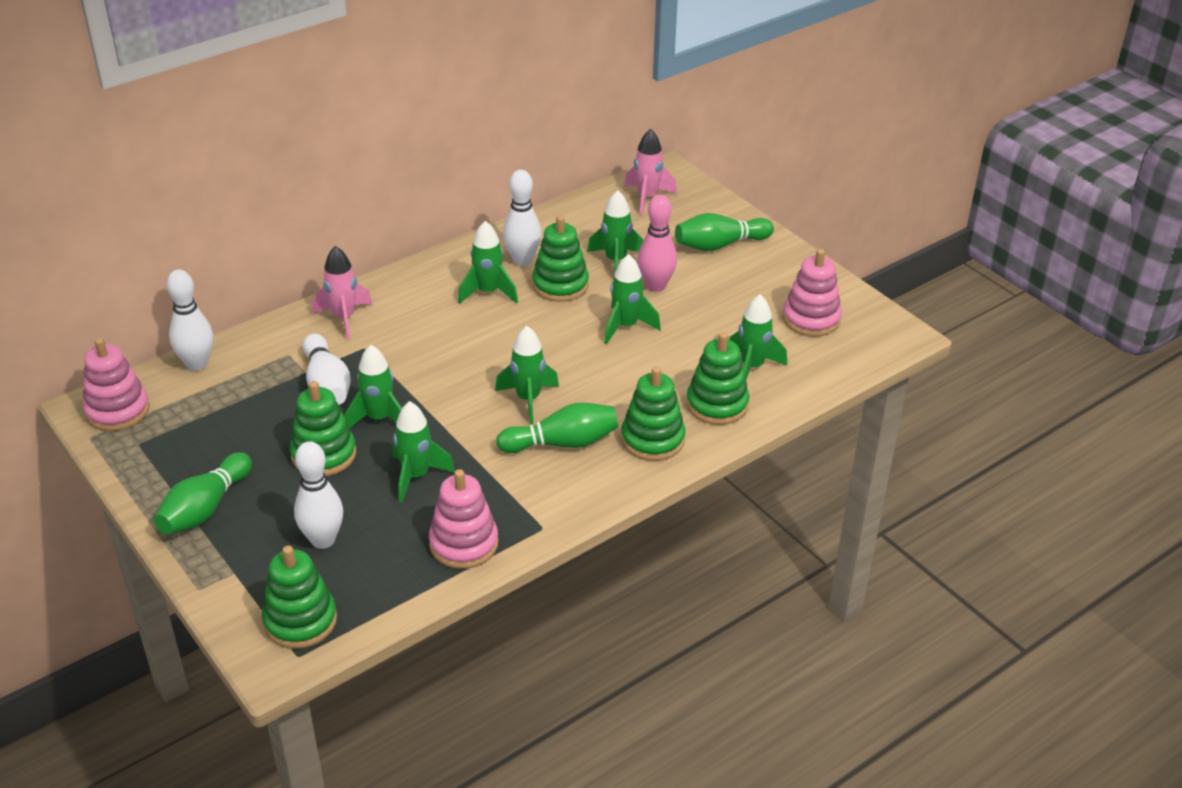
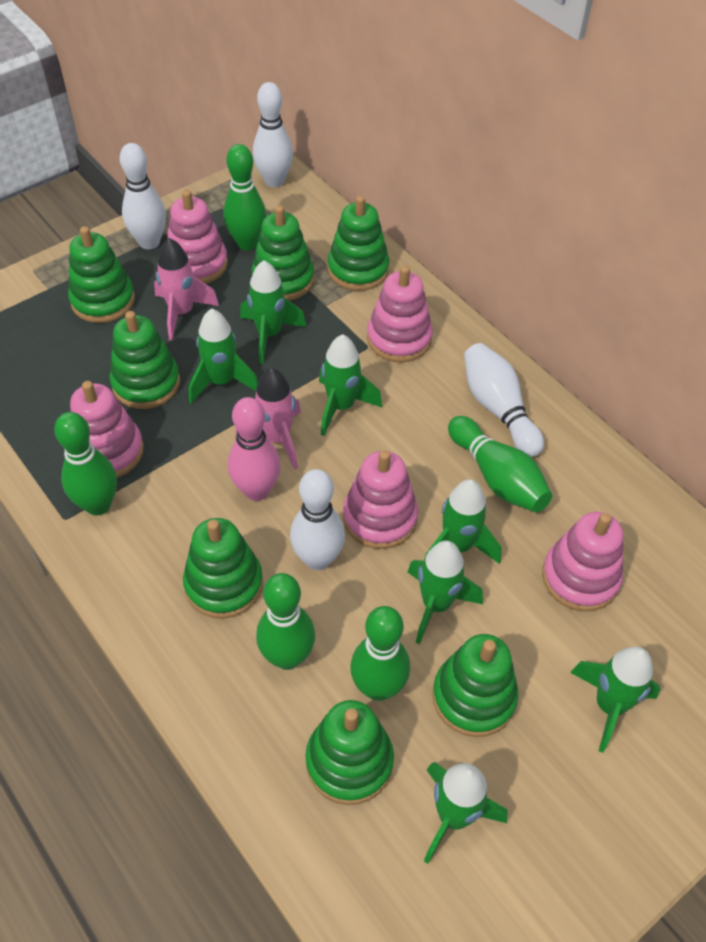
green bowling pin: [154,452,252,535] [496,403,618,453] [675,213,774,251] = 3 -> [54,412,117,515] [223,144,266,250] [256,573,315,670] [350,606,410,701] [448,416,552,512] = 5
green stacking toy: [262,546,337,649] [290,381,356,476] [532,215,589,302] [621,367,685,461] [686,332,749,425] = 5 -> [68,226,135,323] [110,311,180,409] [183,518,263,619] [251,205,314,301] [305,700,394,805] [328,196,390,291] [432,634,519,737] = 7
pink stacking toy: [83,338,150,431] [429,469,498,569] [783,249,842,337] = 3 -> [70,381,144,478] [167,190,228,284] [343,450,418,549] [367,266,433,362] [542,512,623,612] = 5

